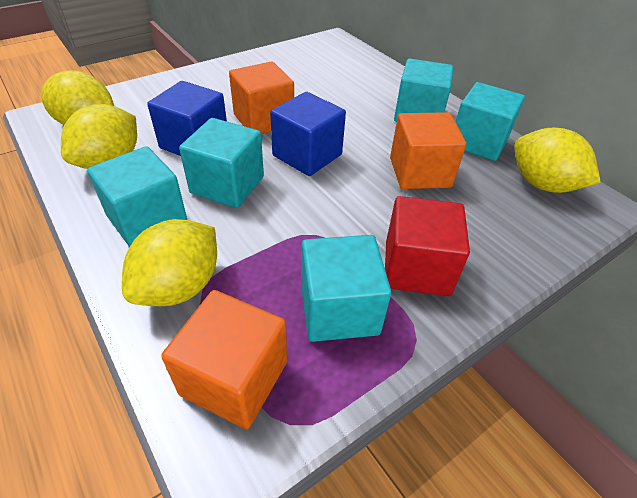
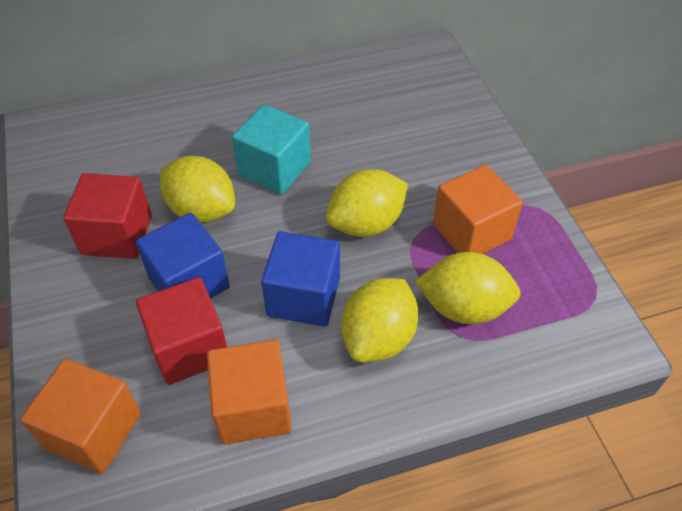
red cube: [385,196,470,296] = 1 -> [63,173,152,259] [136,277,227,385] = 2
turquoise cube: [87,146,187,247] [179,118,264,208] [301,235,392,342] [394,59,454,122] [455,82,525,161] = 5 -> [232,104,311,194] = 1

